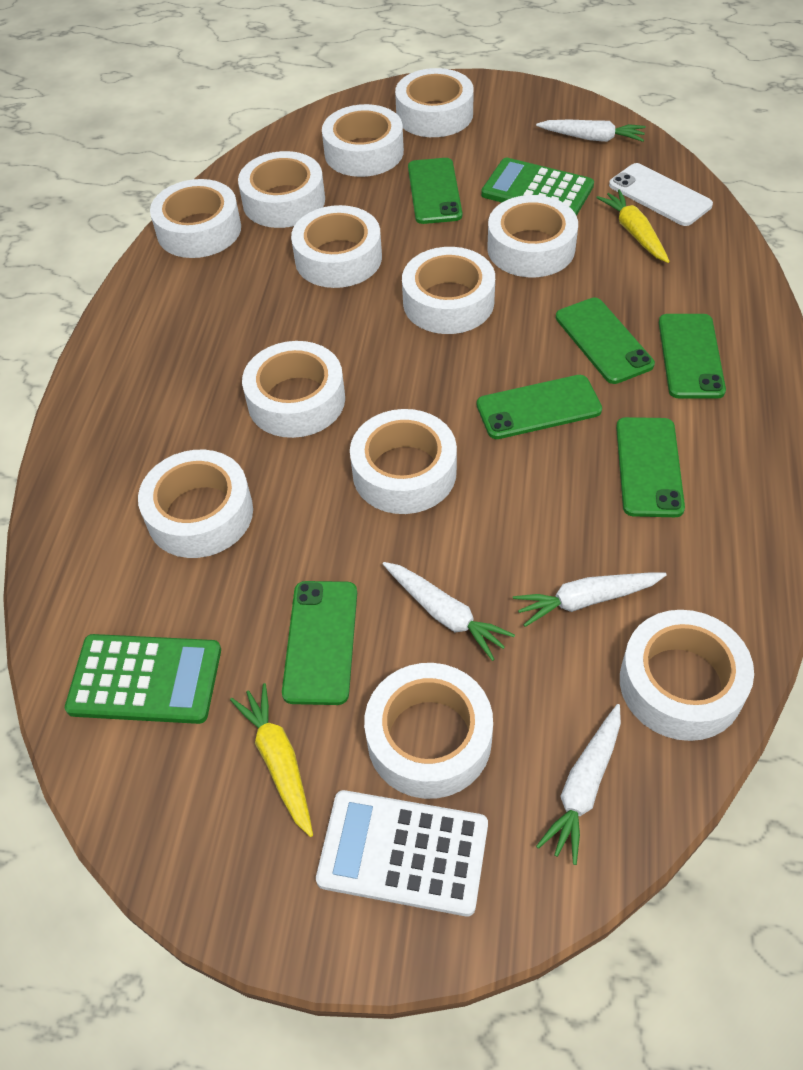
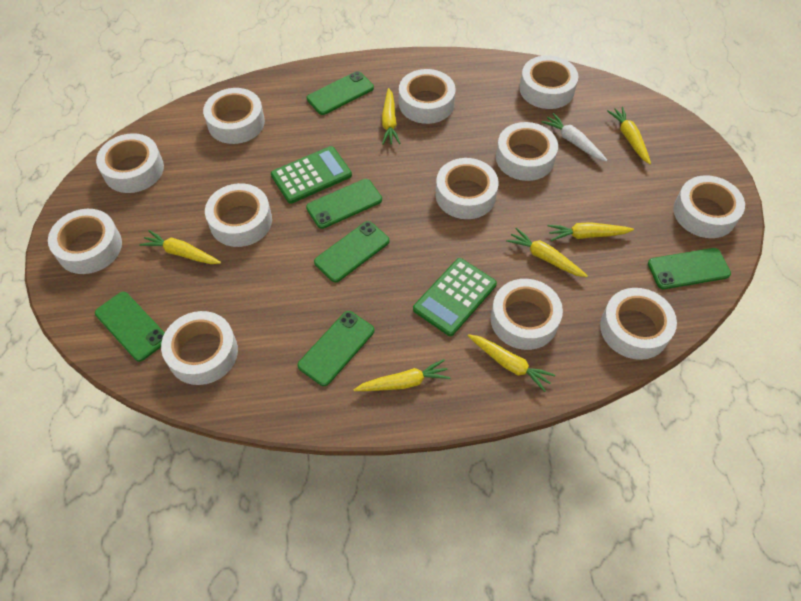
white calculator: [316,790,488,916] = 1 -> none = 0
white carrot: [383,562,515,661] [513,573,667,627] [536,119,646,142] [536,704,621,865] = 4 -> [542,113,607,161] = 1
white phone: [609,163,713,226] = 1 -> none = 0
yellow carrot: [230,683,313,837] [596,189,670,263] = 2 -> [139,230,221,264] [353,359,450,391] [382,88,400,145] [468,334,555,392] [506,228,587,277] [548,222,634,241] [607,106,651,164] = 7

